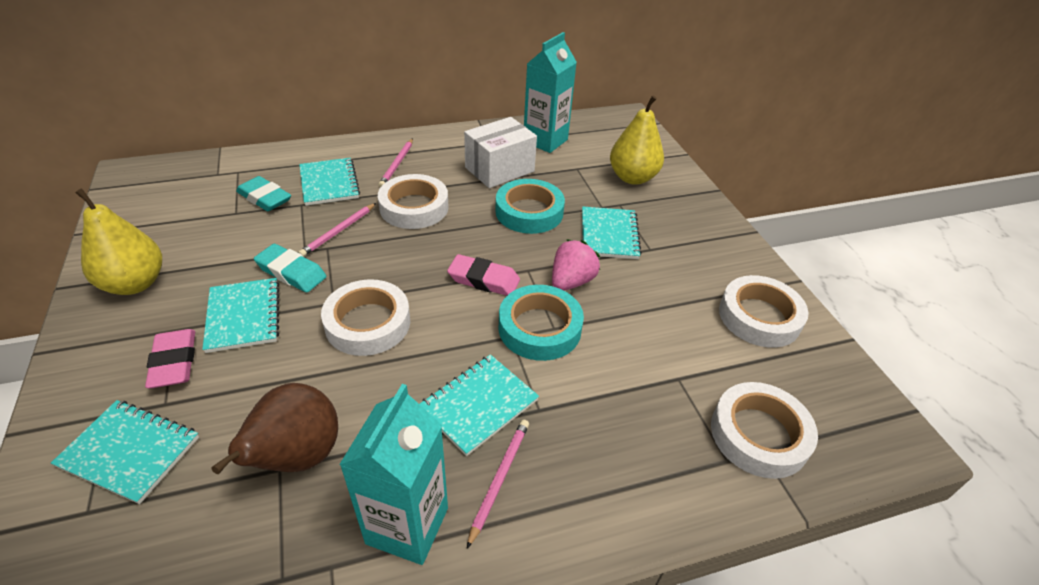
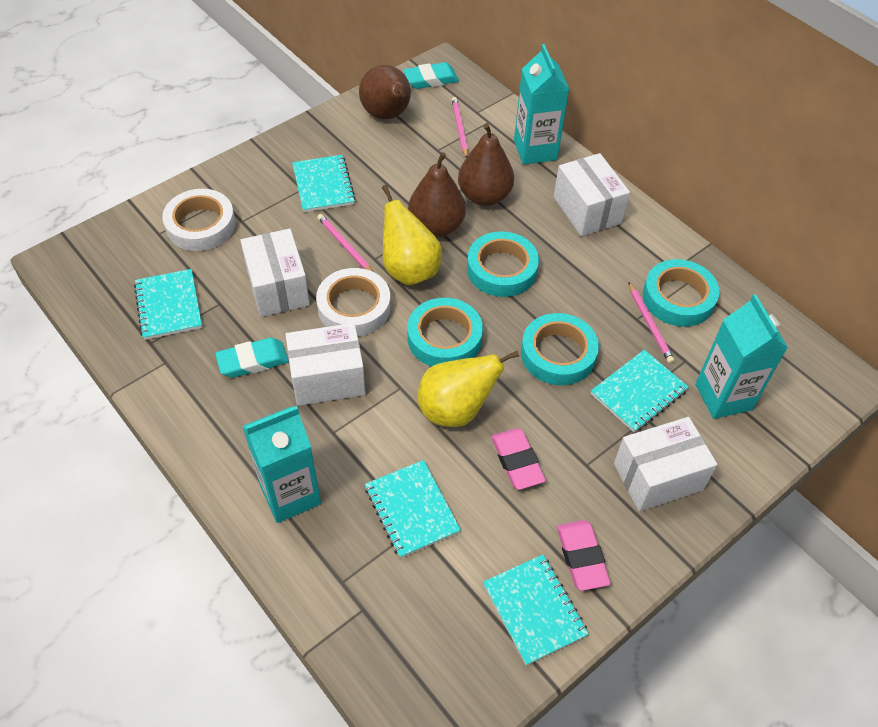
brown pear: [211,383,338,474] = 1 -> [359,65,411,119] [408,152,466,237] [458,123,514,206] = 3
pink strawberry: [552,239,600,290] = 1 -> none = 0
turquoise carton: [339,384,448,565] [524,32,577,153] = 2 -> [243,406,321,523] [514,44,569,165] [695,294,788,419] = 3
turquoise tape: [495,179,565,234] [499,285,584,361] = 2 -> [408,298,483,367] [467,231,539,297] [521,313,599,385] [643,259,720,327] = 4
white box: [464,117,537,188] = 1 -> [240,229,310,317] [285,323,366,406] [554,153,630,237] [614,417,717,512] = 4
white tape: [321,279,410,356] [378,174,449,229] [711,382,818,479] [719,275,809,348] = 4 -> [162,189,236,251] [316,268,391,336] = 2

